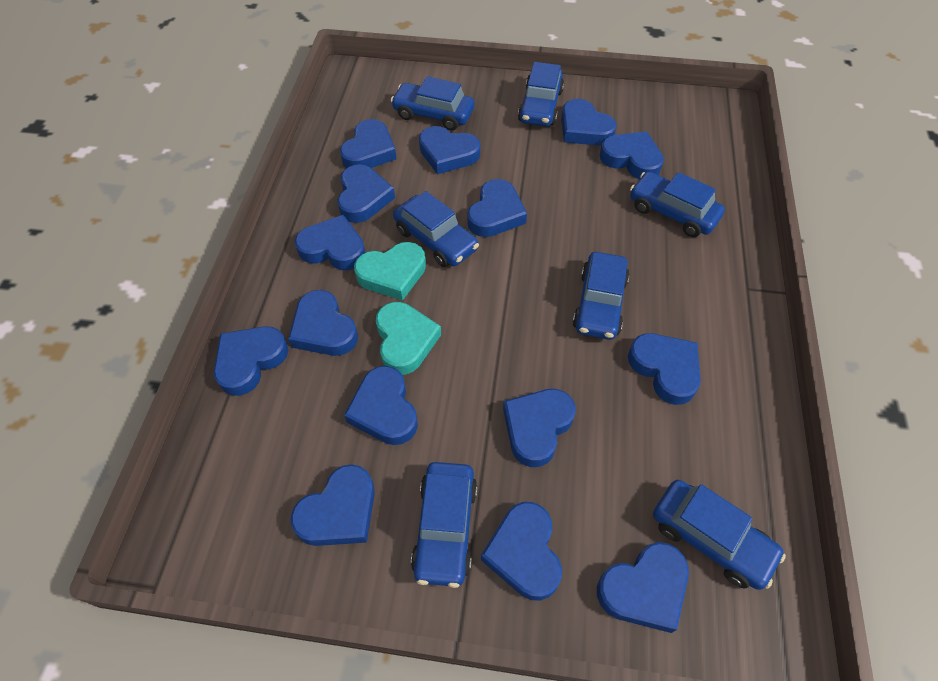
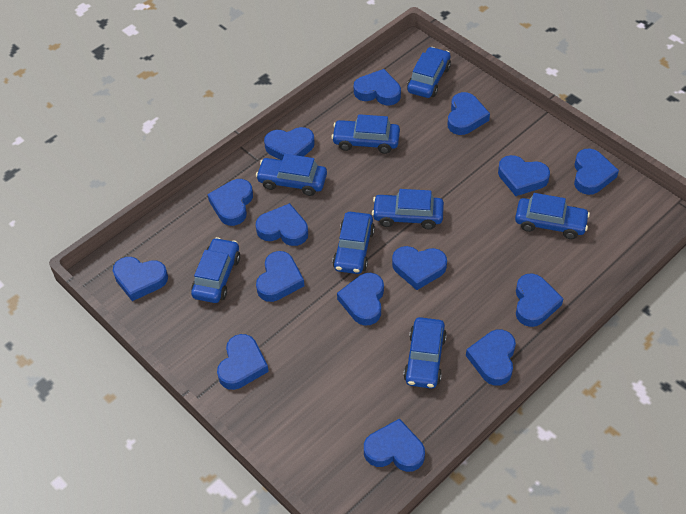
blue car: [391,76,474,130] [393,191,479,267] [411,462,477,588] [518,62,564,126] [573,252,629,340] [630,172,725,237] [653,480,786,590] = 7 -> [191,237,240,303] [256,154,327,196] [331,114,400,154] [332,212,375,274] [372,189,444,230] [403,317,447,389] [407,47,451,98] [515,193,590,239] = 8
turquoise heart: [354,242,426,301] [376,302,441,375] = 2 -> none = 0

